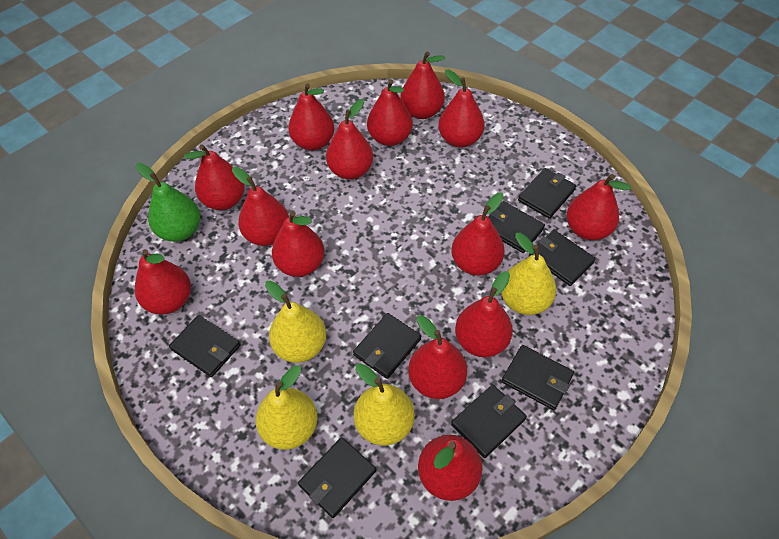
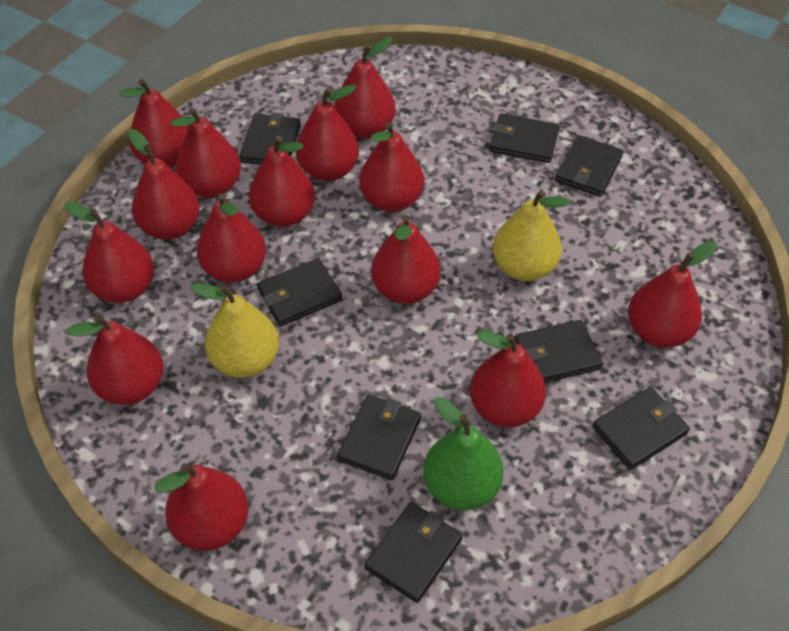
yellow pear: [256,365,318,450] [265,280,326,363] [354,363,415,446] [501,233,556,315] = 4 -> [191,283,279,378] [493,190,570,281] = 2

